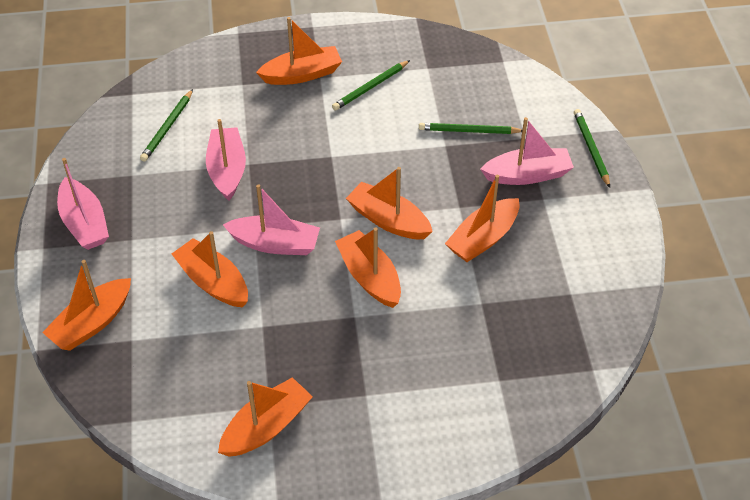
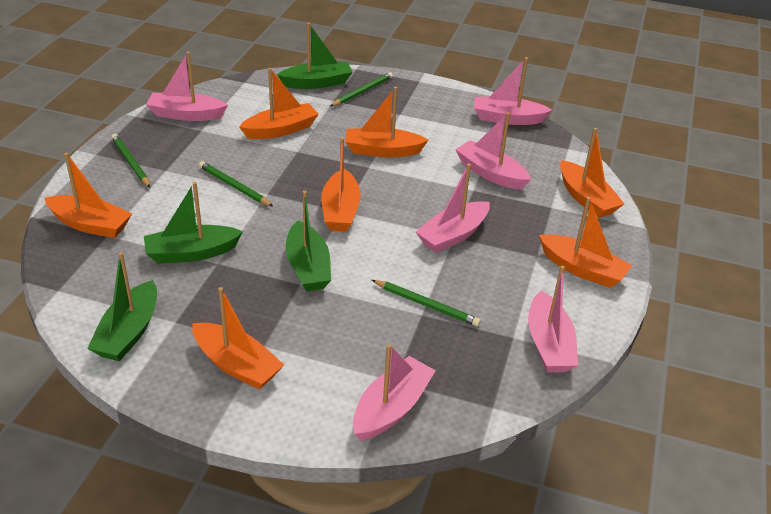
green boat: none = 0 -> [87,252,157,361] [144,182,243,264] [277,22,353,89] [286,191,331,291] = 4
pink boat: [57,158,109,250] [206,119,246,201] [223,184,320,255] [480,117,574,185] = 4 -> [146,52,228,121] [353,344,436,441] [416,164,490,253] [455,112,531,190] [474,57,552,125] [528,266,578,373] = 6

